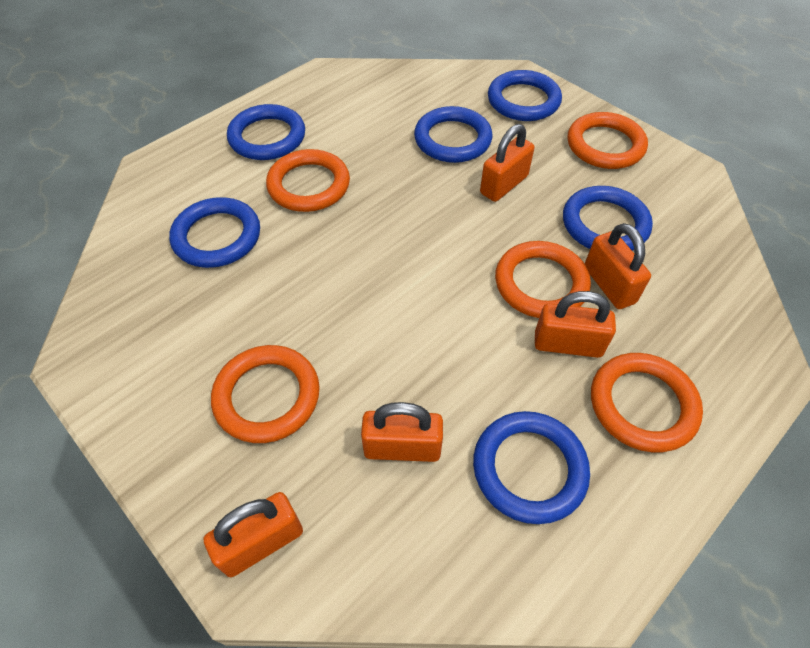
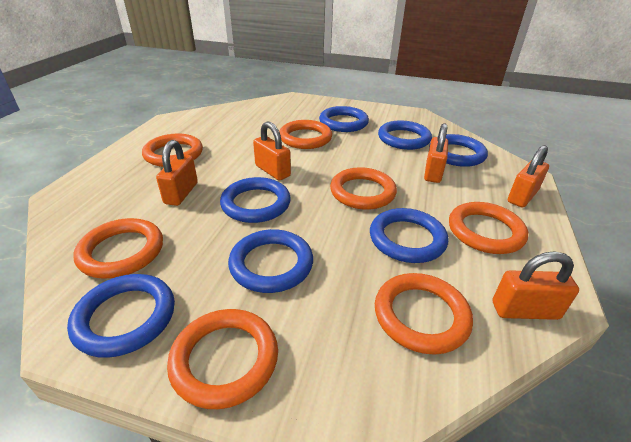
blue ring: [169,197,260,268] [227,104,305,160] [414,106,492,163] [473,411,590,524] [488,70,562,121] [563,186,653,251] = 6 -> [67,274,175,358] [220,177,291,223] [228,229,313,293] [319,106,369,132] [370,208,448,263] [378,121,432,150] [429,134,488,167] = 7
orange ring: [211,345,320,443] [266,149,350,212] [495,241,591,318] [568,112,648,169] [591,353,703,453] = 5 -> [74,218,163,279] [142,134,203,167] [167,309,278,409] [279,120,332,149] [330,167,397,210] [375,273,473,355] [449,202,528,254] = 7

